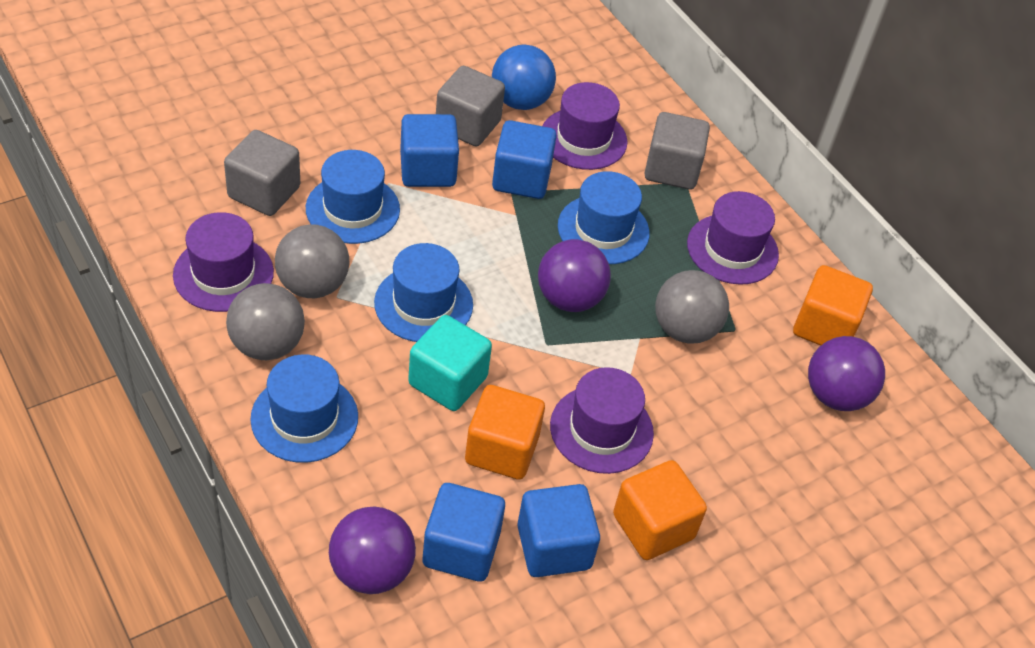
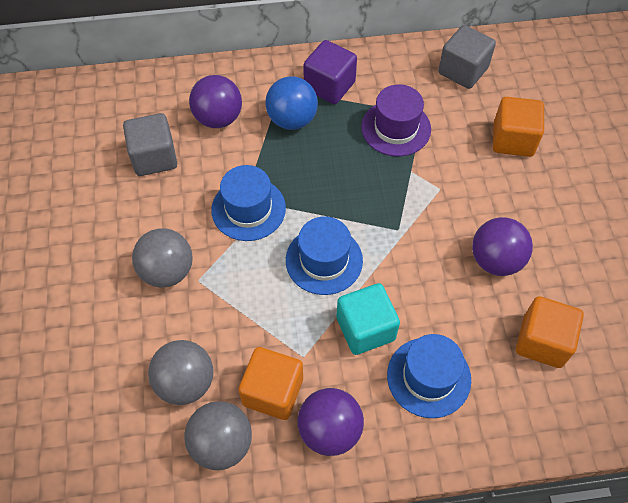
blue cube: [400,114,459,187] [423,483,505,582] [492,120,557,199] [517,484,600,577] = 4 -> none = 0
blue hat: [250,354,358,463] [306,150,400,244] [374,243,473,342] [558,171,650,264] = 4 -> [211,165,286,241] [286,216,363,295] [387,334,471,418] = 3
grey cube: [224,130,300,216] [436,66,505,147] [645,112,710,190] = 3 -> [123,113,177,176] [438,25,496,89] = 2
purple cube: none = 0 -> [303,40,357,104] = 1
purple hat: [173,212,274,312] [543,82,627,170] [550,367,654,474] [687,191,779,285] = 4 -> [361,84,431,156] = 1

